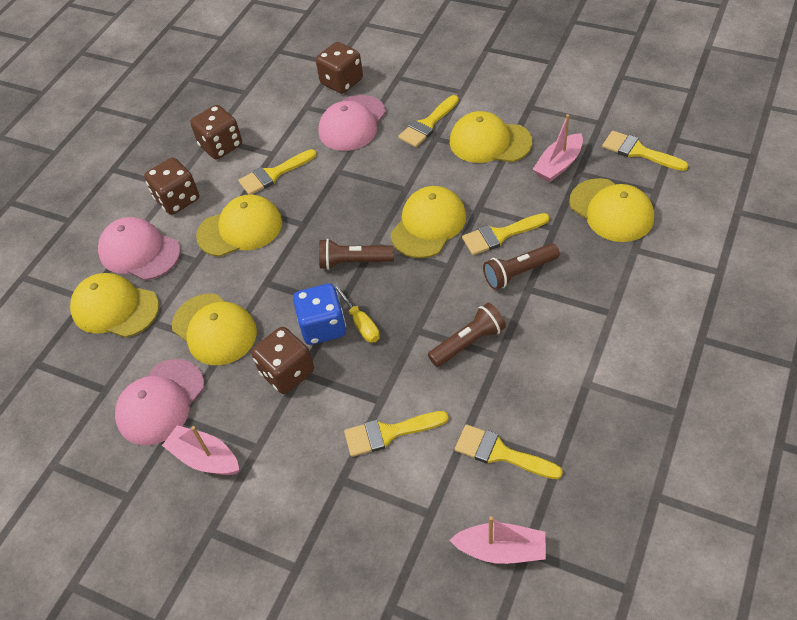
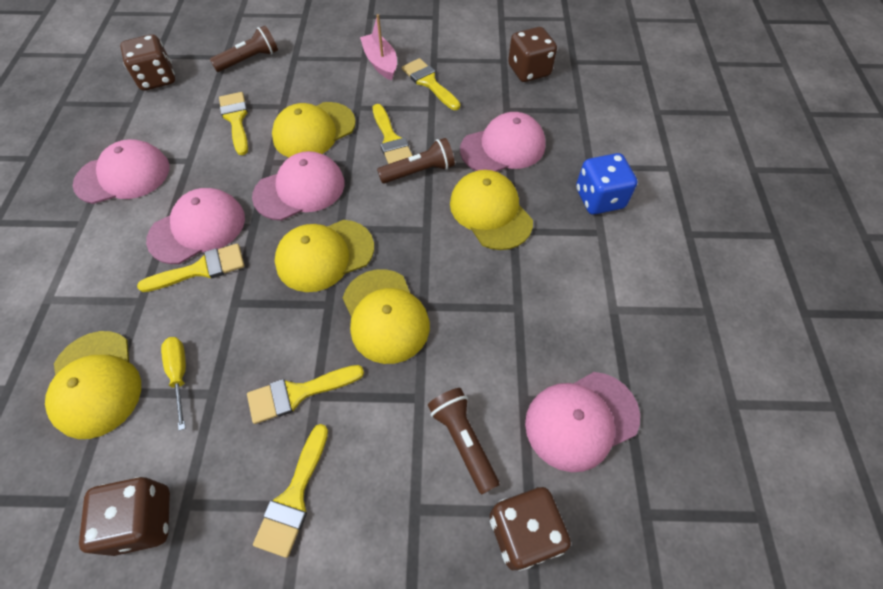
pink boat: [162,425,239,475] [450,516,546,564] [532,114,583,182] = 3 -> [360,14,397,80] = 1
pink cap: [98,217,180,280] [115,359,204,445] [318,95,386,151] = 3 -> [73,139,170,204] [146,188,245,264] [252,151,345,221] [460,112,546,172] [525,372,640,472] = 5
yellow cap: [70,273,159,338] [172,293,257,365] [196,194,282,257] [390,186,466,258] [450,111,532,163] [569,178,654,242] = 6 -> [45,331,141,439] [272,102,356,158] [275,220,374,292] [343,269,430,364] [450,170,533,250] = 5

